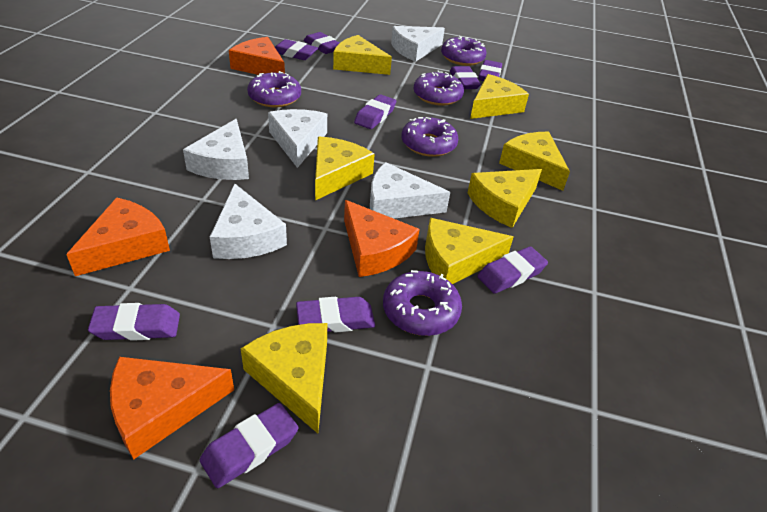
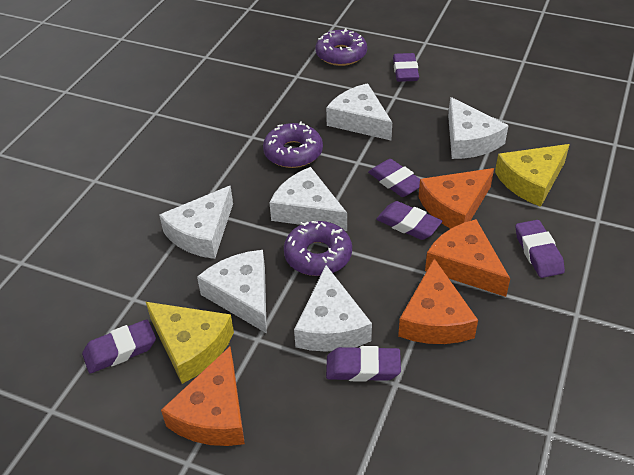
purple donut: [247,71,301,107] [383,270,462,336] [401,117,458,157] [414,71,464,106] [441,36,487,66] = 5 -> [263,122,323,168] [284,221,352,276] [316,28,367,66] = 3
purple eraser: [88,303,180,341] [200,403,298,488] [275,39,318,60] [296,297,375,332] [304,32,339,54] [354,94,396,129] [450,66,481,89] [477,246,548,294] [478,60,502,81] = 9 -> [82,319,156,373] [326,346,401,382] [368,159,420,197] [376,201,442,240] [393,53,419,82] [516,220,565,278] = 6
white cheese: [183,119,249,180] [210,183,287,259] [268,109,327,168] [370,162,450,219] [391,26,445,62] = 5 -> [159,185,233,259] [197,250,267,333] [269,167,347,231] [294,265,372,352] [326,83,392,140] [448,97,509,159] = 6
yellow cheese: [241,323,327,433] [315,136,375,200] [333,35,392,75] [425,218,513,284] [468,169,542,228] [470,74,529,119] [499,132,570,191] = 7 -> [146,302,234,384] [495,144,570,207] = 2

